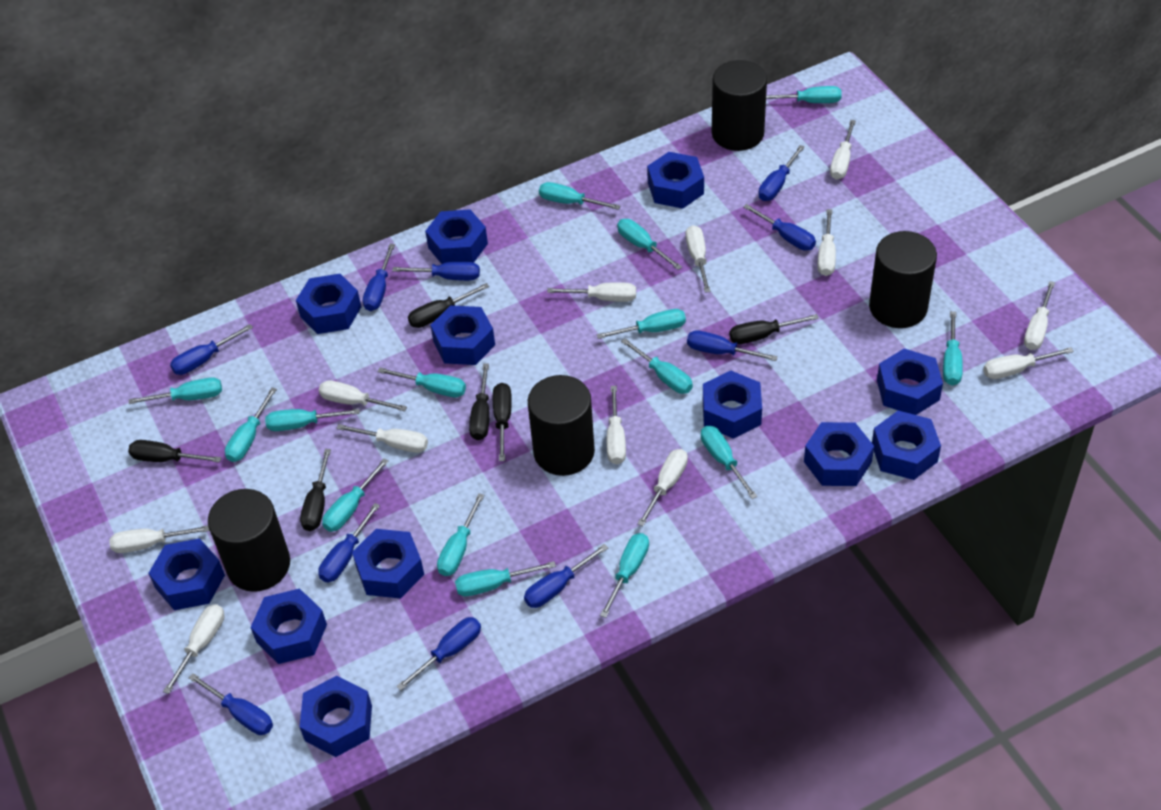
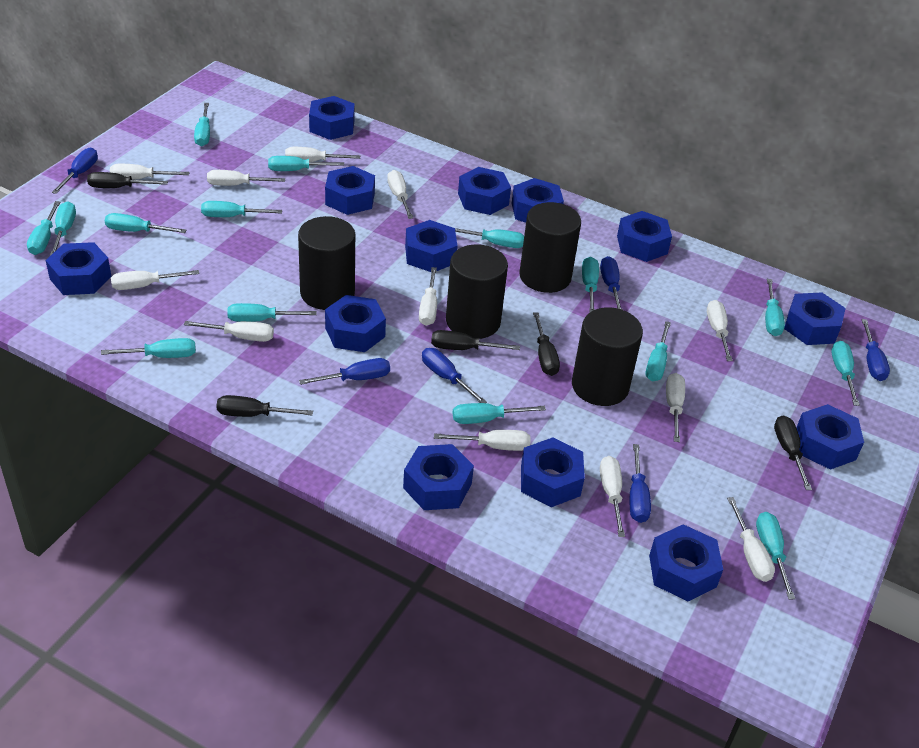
black screwdriver: [128,440,221,463] [300,449,331,531] [408,283,489,328] [469,363,490,440] [493,383,512,461] [729,314,819,344] = 6 -> [87,172,168,188] [216,395,313,417] [431,330,520,350] [533,312,560,376] [774,415,812,490] = 5
blue nut: [148,538,225,610] [250,588,327,664] [296,274,361,334] [299,676,372,757] [352,529,424,599] [425,209,488,264] [430,305,495,365] [647,152,704,209] [703,370,762,439] [804,422,874,486] [872,411,941,480] [877,348,943,415] = 12 -> [46,242,111,295] [309,96,355,140] [325,166,375,215] [325,295,386,352] [403,444,474,510] [405,220,457,272] [458,167,511,215] [512,178,564,223] [521,437,585,507] [617,211,672,262] [649,524,723,601] [784,292,846,345] [796,404,864,470] = 13
blue screwdriver: [170,324,253,375] [189,673,273,735] [318,503,380,582] [363,244,395,311] [392,262,480,281] [397,617,481,690] [524,544,608,608] [687,330,778,361] [743,204,816,251] [758,145,805,201] = 10 -> [52,148,98,194] [299,358,390,385] [422,348,487,403] [600,256,622,310] [630,444,651,523] [862,319,890,381] = 6

